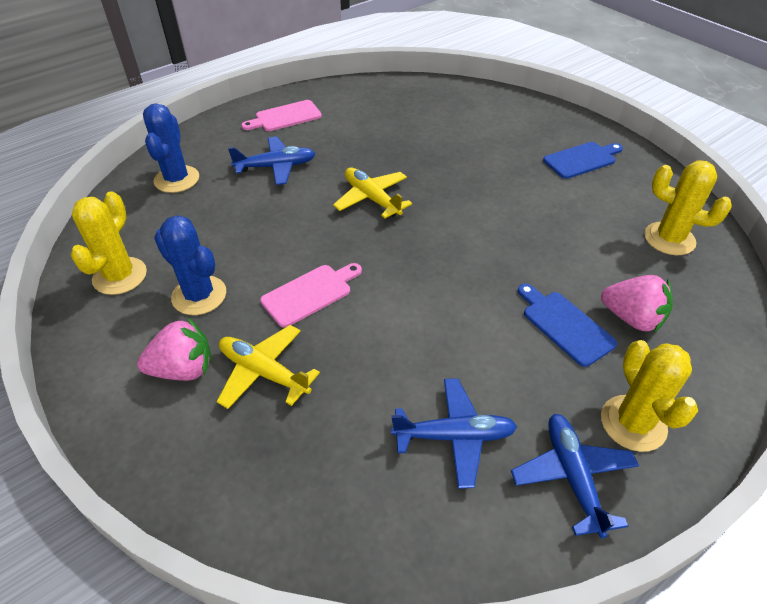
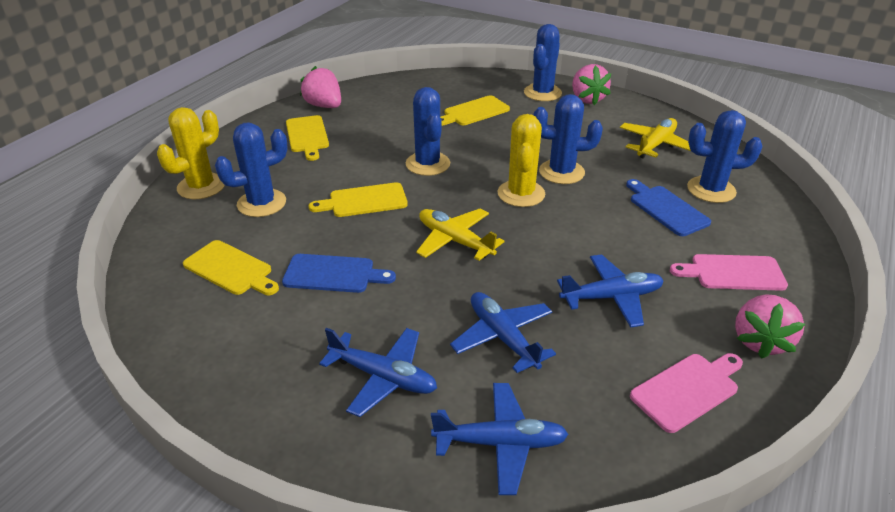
blue cactus: [143,103,199,193] [154,215,226,315] = 2 -> [215,122,288,217] [406,87,450,176] [524,24,562,101] [533,94,603,184] [687,110,763,203] = 5
blue plane: [228,136,315,185] [391,378,517,489] [511,414,639,538] = 3 -> [319,328,437,417] [431,383,568,495] [450,292,556,373] [557,254,664,328] = 4
pink strawberry: [137,318,212,381] [601,275,673,333] = 2 -> [300,66,341,108] [572,64,611,105] [735,294,805,359] = 3
yellow cactus: [70,191,147,295] [601,340,698,452] [644,160,732,255] = 3 -> [157,107,225,199] [498,114,545,207] = 2
yellow cutting board: none = 0 -> [183,240,279,295] [286,115,329,161] [309,182,408,217] [440,95,510,126] = 4

